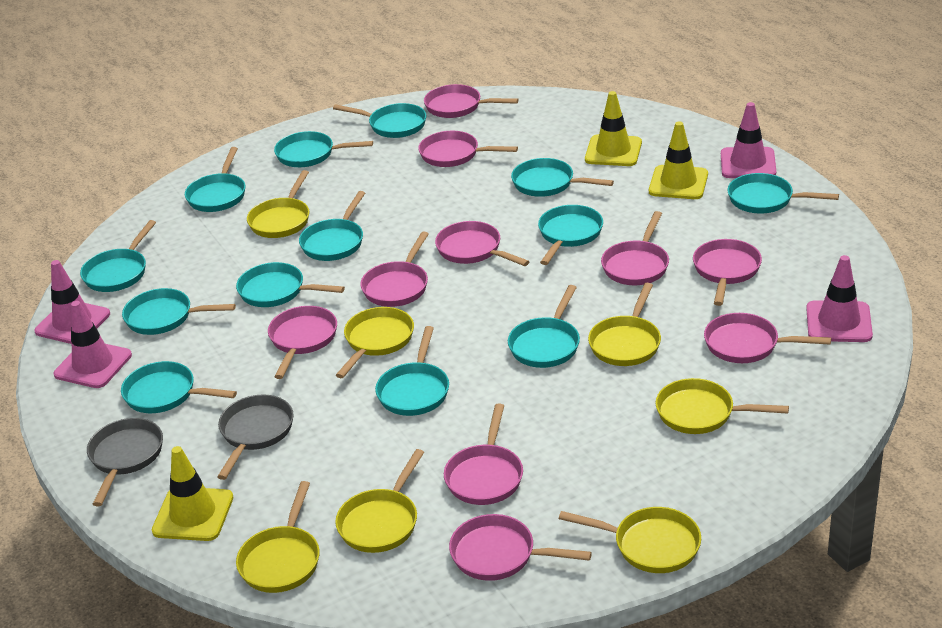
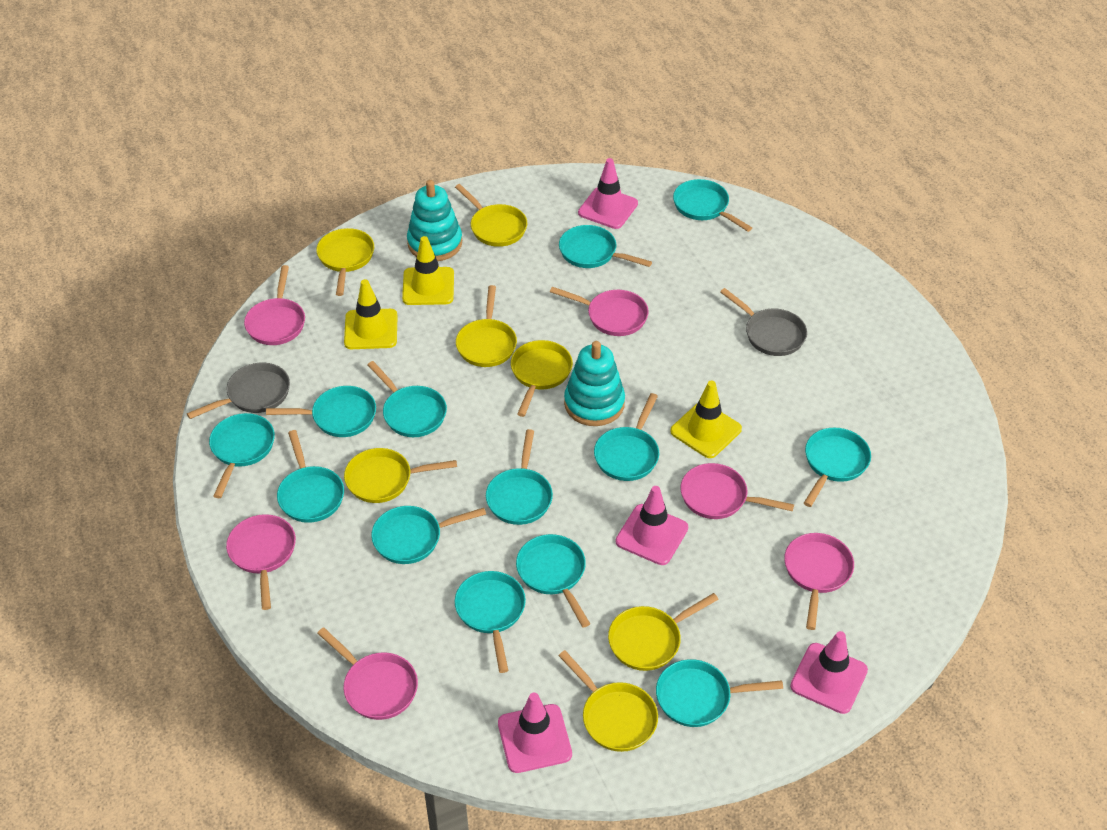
pink pan: [268,306,337,379] [360,231,429,307] [418,131,518,167] [424,84,519,118] [435,221,530,266] [444,403,523,505] [449,514,592,581] [601,211,669,285] [693,239,762,306] [704,313,831,363] = 10 -> [226,514,296,610] [244,265,305,345] [317,627,418,720] [550,287,649,336] [680,463,794,519] [784,533,854,630] = 6
turquoise stacking toy: none = 0 -> [407,180,462,261] [564,341,625,426] = 2

